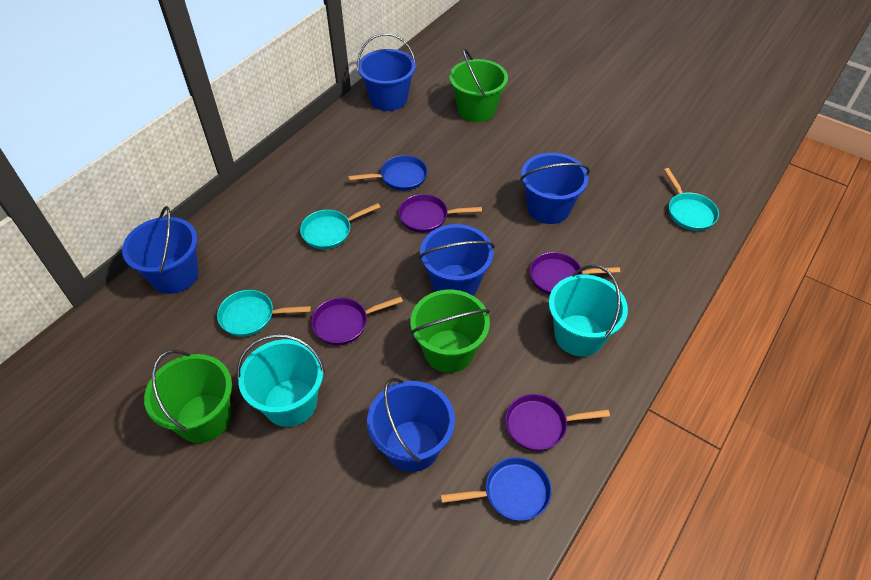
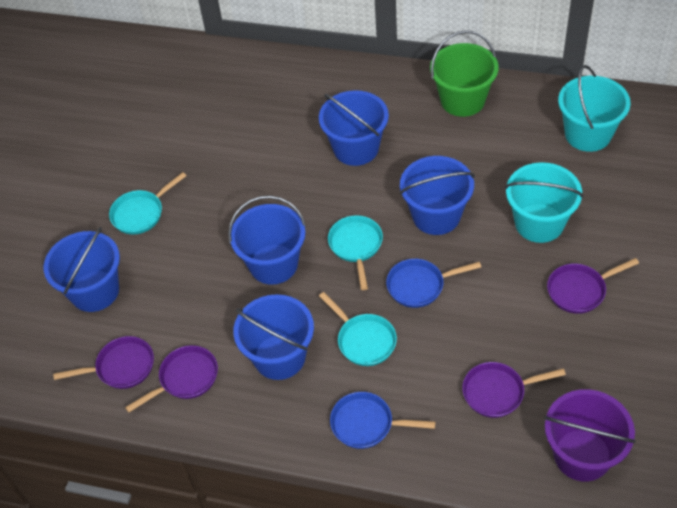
green bucket: [144,350,232,443] [410,290,490,373] [449,48,508,122] = 3 -> [430,30,499,117] = 1
purple bucket: none = 0 -> [544,389,636,482] = 1

